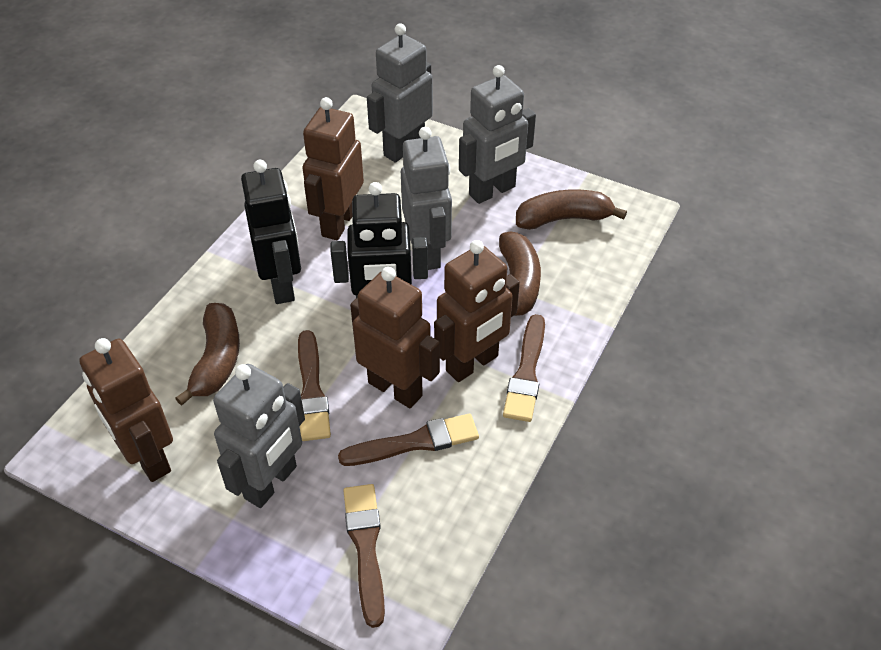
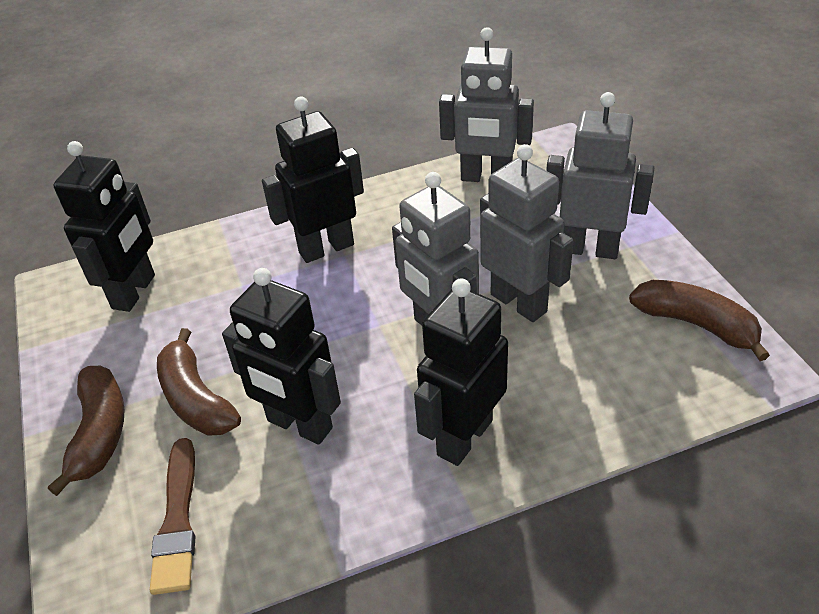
black robot: [241,160,301,304] [330,182,428,298] = 2 -> [53,141,155,312] [222,268,341,444] [262,97,364,263] [414,278,508,466] = 4
brown brush: [298,330,331,441] [338,414,479,466] [343,484,385,628] [503,314,545,422] = 4 -> [150,438,196,595] = 1
brown robot: [79,338,173,482] [302,97,364,240] [350,267,440,408] [434,240,520,382] = 4 -> none = 0

